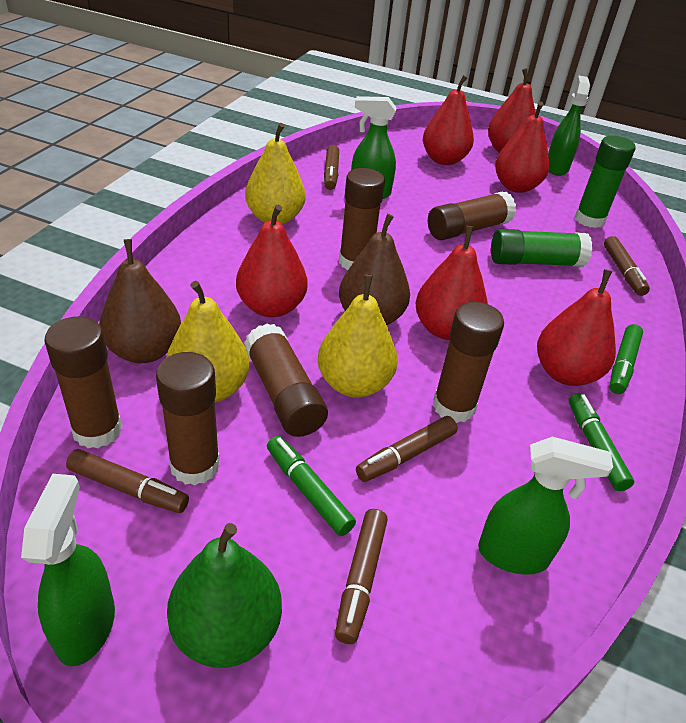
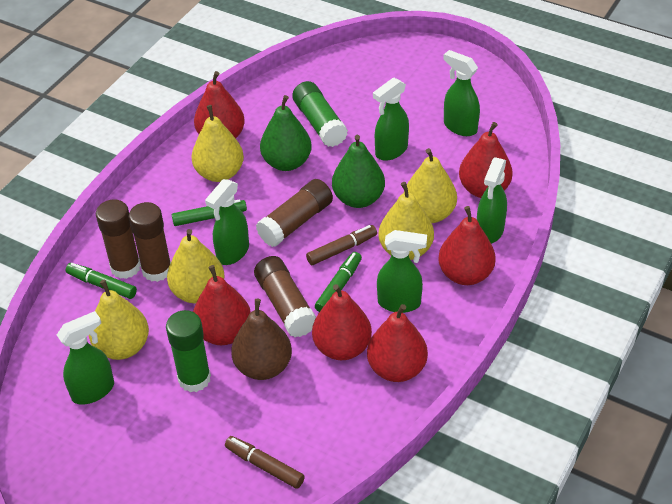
brown glue stick: [44,317,122,448] [156,352,220,485] [244,324,328,437] [339,168,385,270] [428,191,516,240] [433,302,504,423] = 6 -> [96,200,141,279] [129,202,171,282] [254,256,316,337] [256,179,333,247] = 4
brown marker: [66,449,189,513] [324,145,339,190] [335,509,388,644] [356,416,458,482] [604,236,650,296] = 5 -> [225,436,305,489] [306,225,377,265] = 2
brown pear: [99,239,181,363] [339,214,410,325] = 2 -> [231,298,292,380] = 1
green pear: [167,523,282,668] = 1 -> [260,95,312,171] [332,135,385,208] = 2
green spray bottle: [21,474,115,666] [351,96,397,199] [478,437,613,574] [548,75,590,176] = 4 -> [57,311,114,405] [205,179,249,265] [373,77,409,161] [377,230,427,313] [443,50,480,136] [477,157,507,244] = 6
yellow pear: [166,281,249,403] [245,123,306,225] [318,275,398,398] = 3 -> [89,280,149,360] [167,229,225,303] [191,105,244,182] [378,182,434,260] [404,148,457,223] = 5

